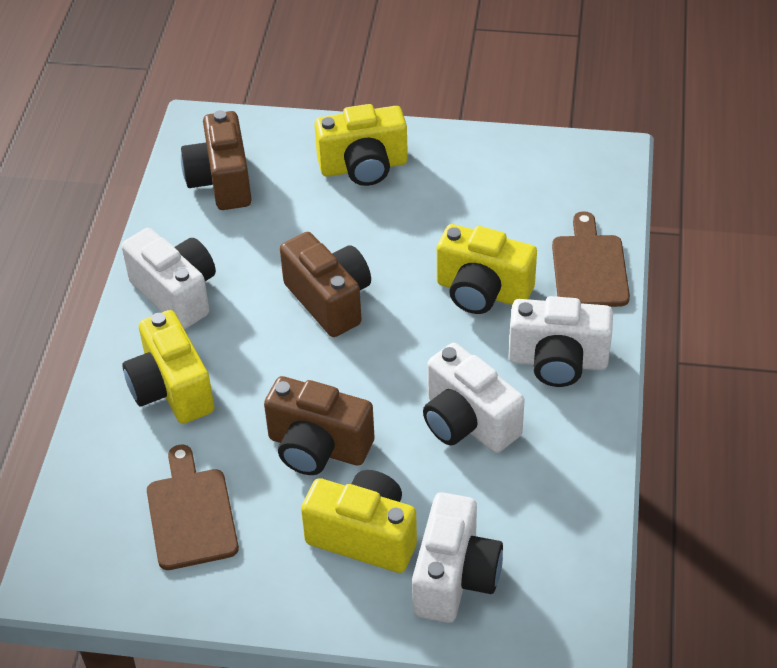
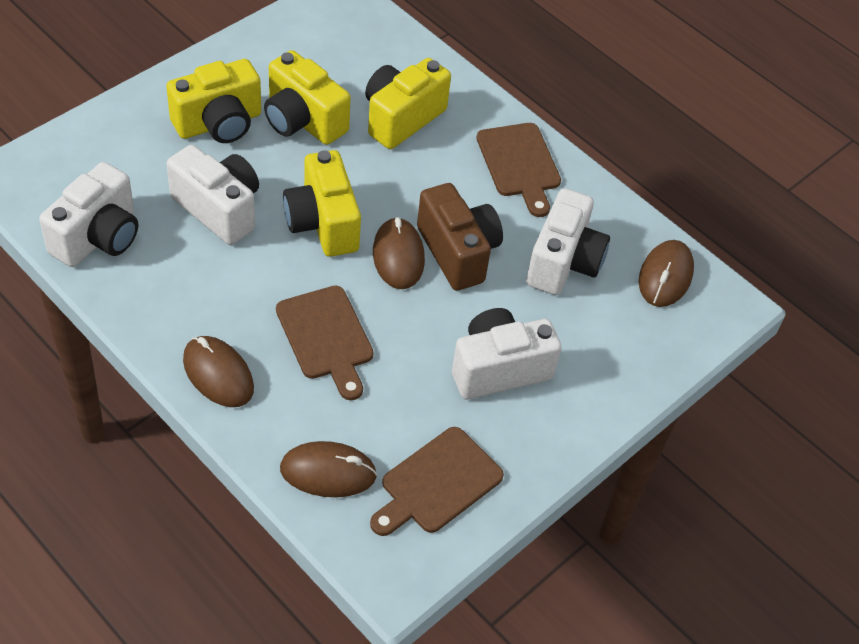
brown camera: [181,110,252,210] [264,376,374,475] [280,232,371,337] = 3 -> [417,183,503,291] = 1
brown cutting board: [147,445,239,570] [552,211,630,307] = 2 -> [276,286,374,400] [370,427,504,536] [476,123,561,217] = 3
brown mouse: none = 0 -> [183,336,254,407] [280,441,377,497] [373,217,425,289] [639,240,694,307] = 4

